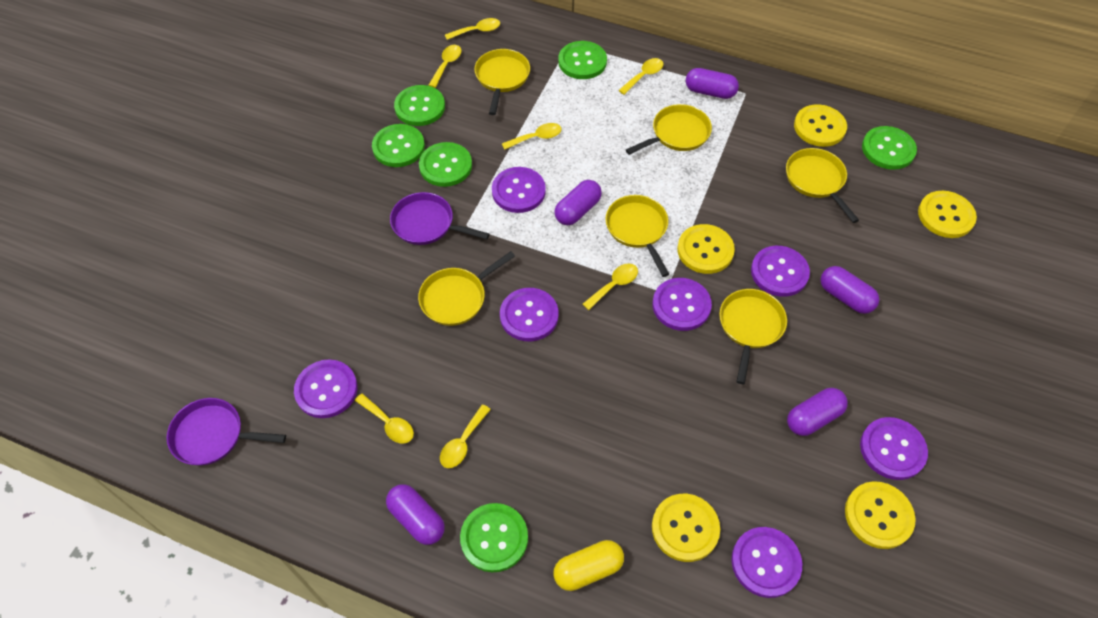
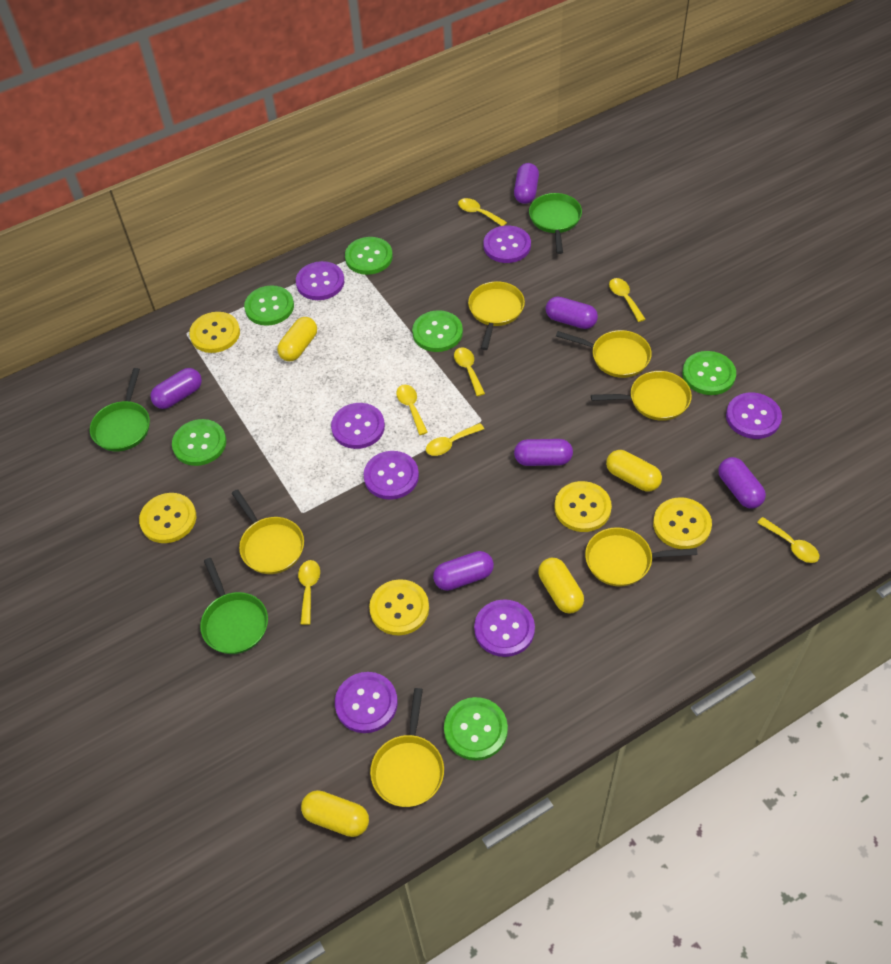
green pan: none = 0 -> [90,368,150,452] [200,558,268,654] [529,193,582,254] = 3
purple capsule: [386,484,445,545] [554,180,602,225] [686,68,739,99] [787,388,848,436] [820,266,879,314] = 5 -> [150,368,202,409] [433,551,494,591] [514,163,539,204] [514,439,573,466] [546,297,598,329] [718,457,766,509] = 6
purple pan: [167,398,286,466] [390,192,490,245] = 2 -> none = 0
yellow capsule: [553,540,624,591] = 1 -> [277,317,317,361] [301,790,369,837] [538,557,584,614] [606,450,662,492] = 4

